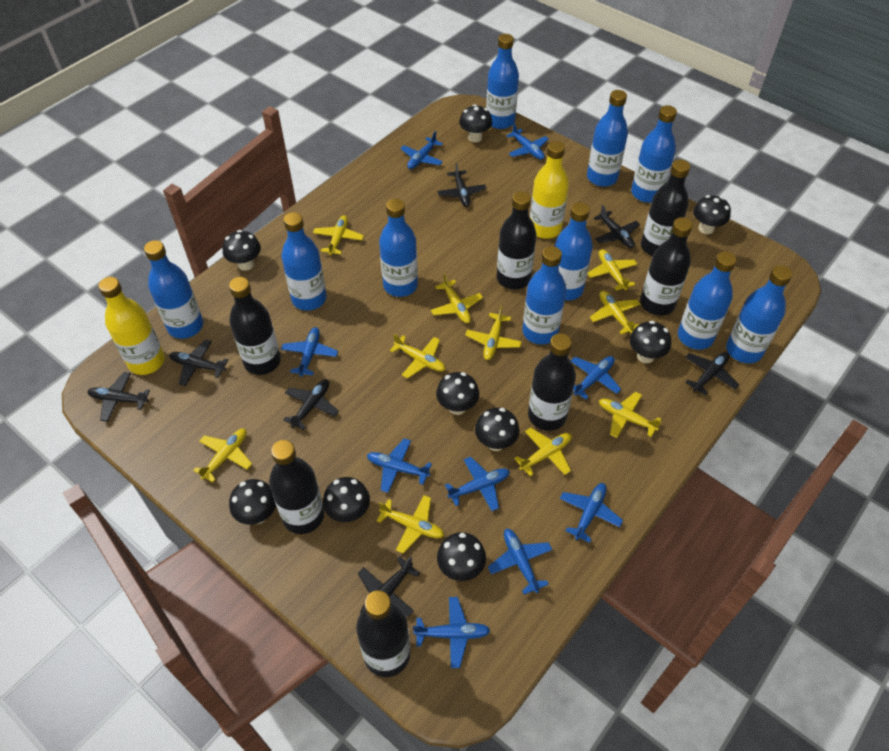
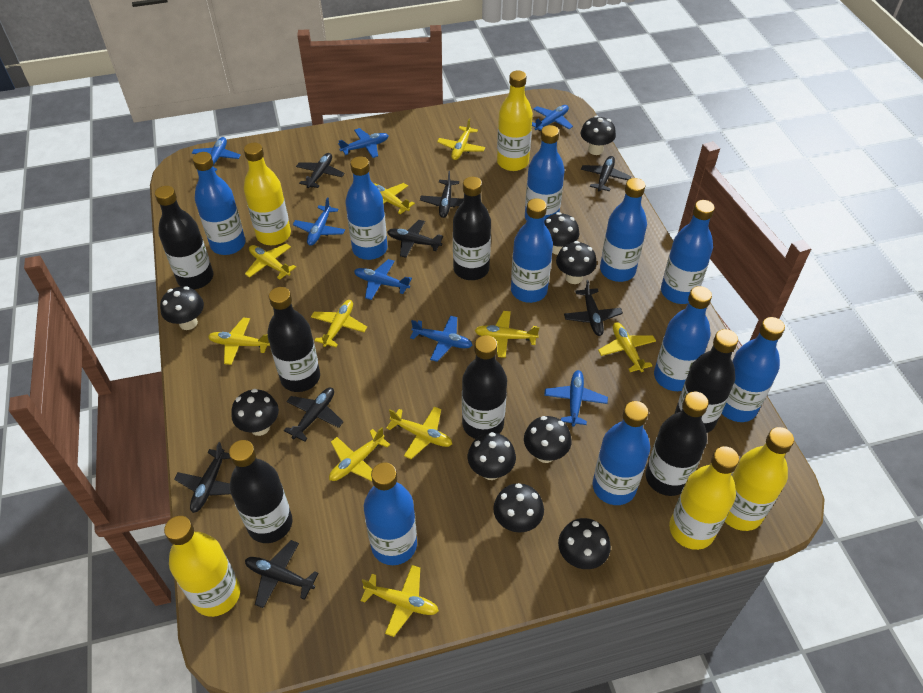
black plane: [87,372,150,422] [169,340,228,386] [283,379,339,430] [358,557,420,617] [437,162,486,207] [594,205,640,248] [685,352,739,396] = 7 -> [174,442,231,513] [245,540,319,608] [284,388,343,441] [296,153,345,188] [387,220,443,258] [420,171,464,218] [564,280,623,336] [581,156,631,191] = 8
blue plane: [281,327,338,377] [367,438,432,493] [400,131,443,169] [413,597,491,668] [445,457,510,511] [488,529,553,595] [506,123,549,160] [560,483,623,543] [571,356,621,400] = 9 -> [192,137,241,171] [293,197,345,246] [338,128,389,158] [354,259,412,300] [410,316,472,362] [532,105,573,131] [544,370,608,426] = 7
yellow bottle: [98,277,165,375] [530,141,569,239] = 2 -> [164,516,240,617] [244,142,291,245] [497,71,533,171] [669,446,739,550] [725,427,794,531] = 5

